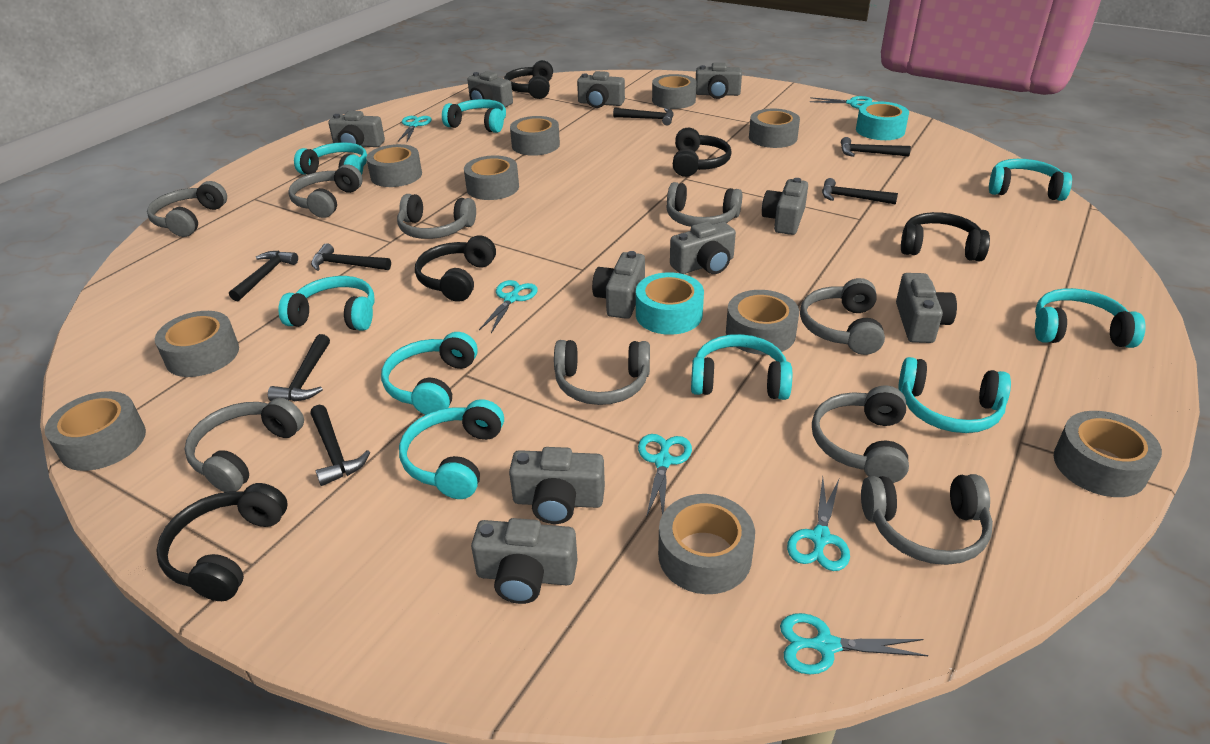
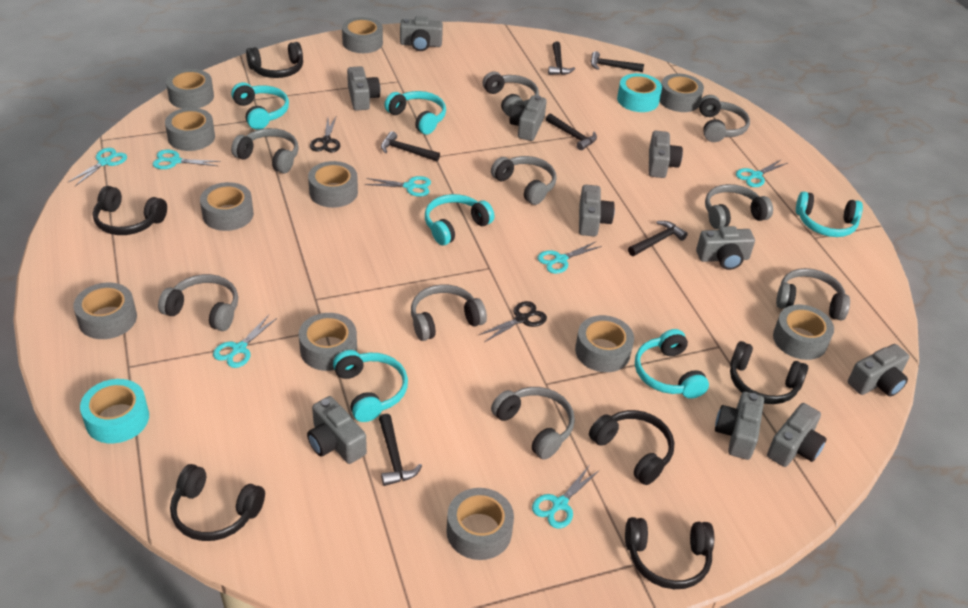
black hammer: [229,251,298,301] [268,334,330,401] [310,405,370,486] [311,243,391,271] [613,108,674,125] [822,178,898,205] [841,137,911,157] = 7 -> [379,414,422,486] [381,131,440,161] [546,113,597,150] [548,42,575,75] [591,51,644,72] [628,221,688,256] = 6
black headphones: [156,483,287,601] [415,235,496,302] [504,60,553,99] [673,128,732,177] [901,212,990,262] = 5 -> [93,186,167,235] [170,464,265,541] [246,42,303,78] [589,410,674,485] [625,517,714,589] [730,341,808,404] = 6
black scissors: none = 0 -> [310,117,340,152] [479,301,547,342] = 2
grey tape: [44,391,146,471] [155,311,239,377] [366,144,422,187] [464,155,519,200] [510,116,560,156] [652,74,697,109] [658,494,755,594] [726,290,799,355] [749,109,800,148] [1054,411,1162,497] = 10 -> [73,283,137,339] [165,108,215,151] [166,69,214,109] [200,182,254,231] [299,313,357,371] [308,161,358,208] [342,17,383,53] [446,488,514,560] [575,315,634,372] [659,74,704,112] [773,305,834,360] = 11
turquoise headphones: [278,276,375,331] [294,142,367,175] [381,332,478,415] [399,399,504,499] [442,99,506,133] [691,334,792,400] [898,357,1011,433] [989,159,1072,201] [1035,288,1146,348] = 9 -> [231,82,289,130] [333,350,408,422] [385,91,446,135] [425,194,495,245] [635,329,709,399] [796,191,863,237] = 6
turquoise scissors: [398,116,432,142] [479,280,538,333] [638,434,692,518] [780,613,929,674] [787,477,850,571] [810,96,872,109] = 6 -> [68,148,127,186] [153,150,221,169] [213,315,277,368] [365,176,431,197] [532,465,600,529] [537,242,602,274] [736,159,788,187] = 7

